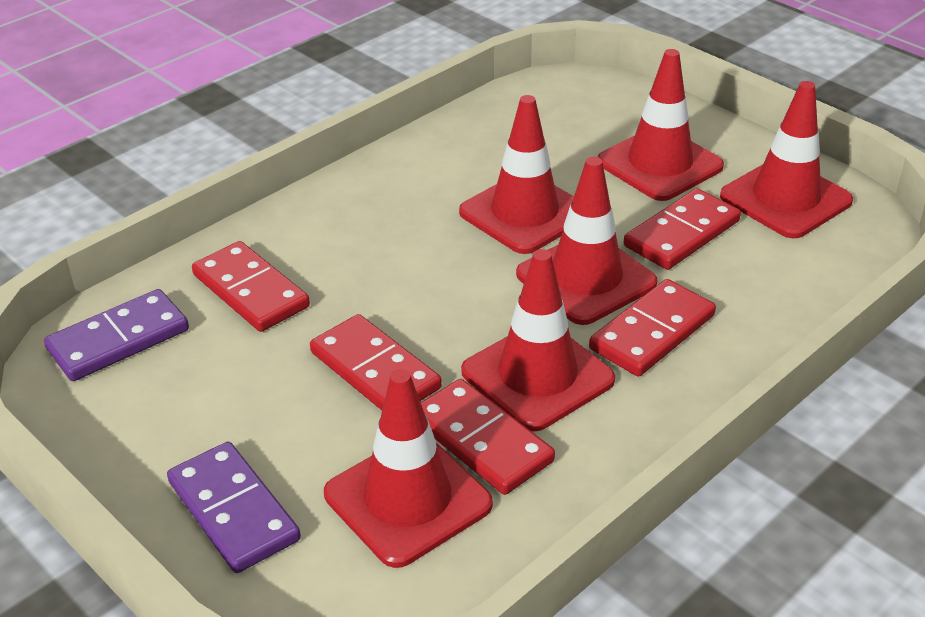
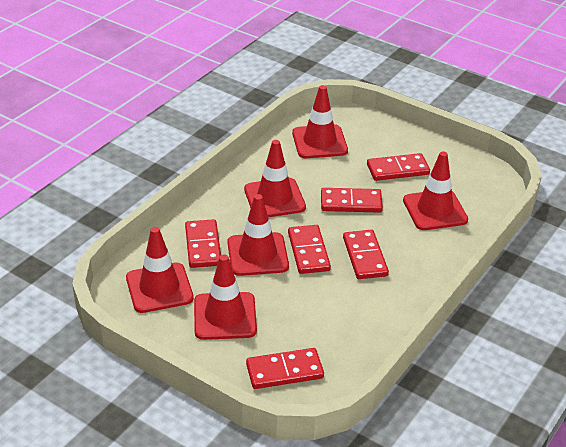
purple domino: [44,289,189,381] [167,442,301,573] = 2 -> none = 0
red domino: [192,241,310,332] [310,314,442,410] [421,379,555,495] [589,279,716,377] [624,188,741,270] = 5 -> [185,219,221,268] [246,348,324,389] [288,225,331,274] [321,188,383,213] [343,230,389,279] [367,153,430,181] = 6

